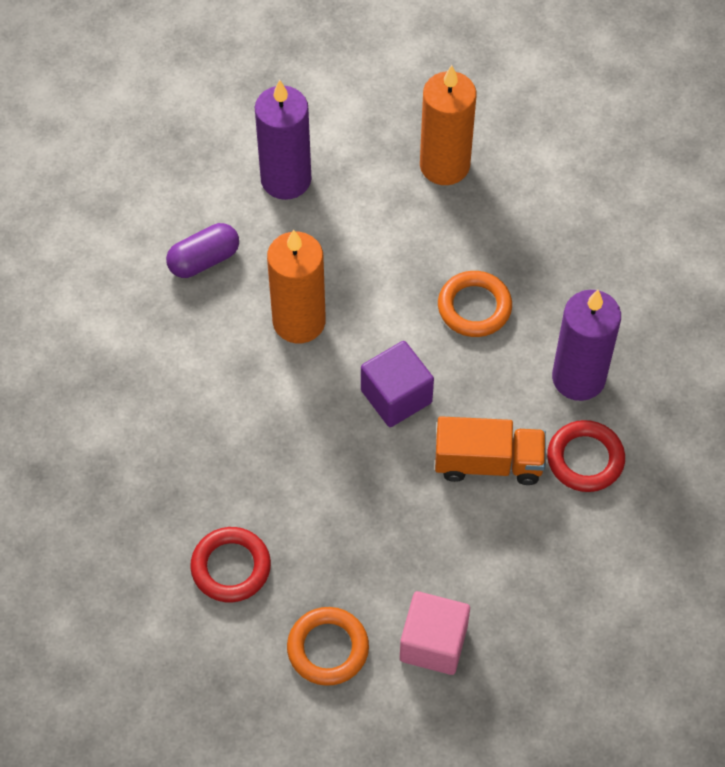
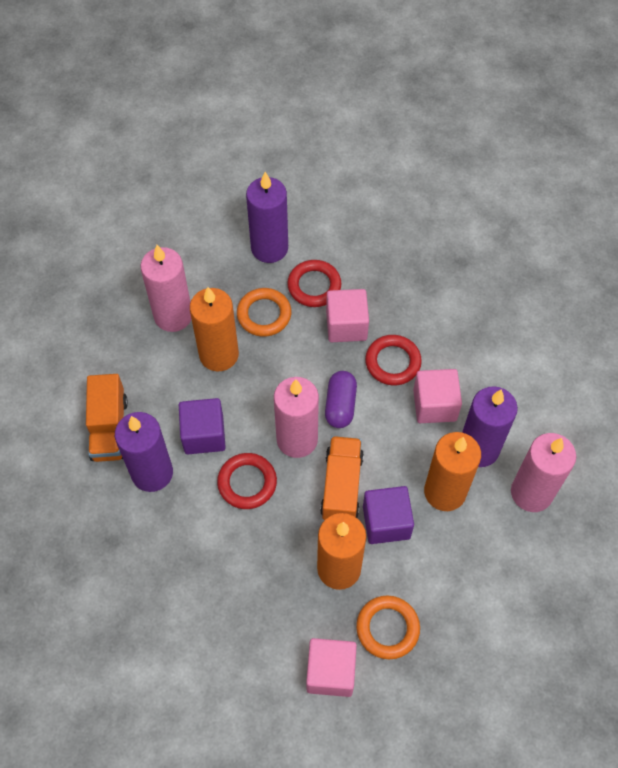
orange candle: [267,229,326,343] [420,65,477,185] = 2 -> [190,287,239,371] [317,513,366,590] [424,432,481,511] = 3
orange truck: [435,416,546,485] = 1 -> [86,374,128,462] [320,436,364,520] = 2
pink candle: none = 0 -> [140,245,192,332] [274,377,319,458] [511,433,576,512] = 3
pink cube: [400,591,470,675] = 1 -> [306,638,357,697] [326,289,369,342] [413,369,462,423] = 3
purple candle: [255,80,311,200] [552,290,621,401] = 2 -> [115,412,173,492] [246,172,288,263] [462,386,518,467] = 3
purple cube: [361,341,434,427] = 1 -> [179,398,226,454] [363,486,414,544] = 2
red ring: [190,527,271,602] [547,420,625,492] = 2 -> [217,453,277,509] [287,260,342,307] [365,335,422,386] = 3

